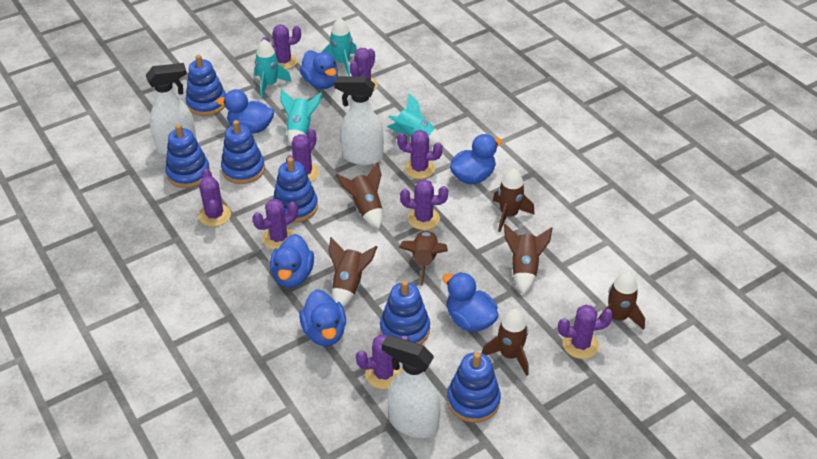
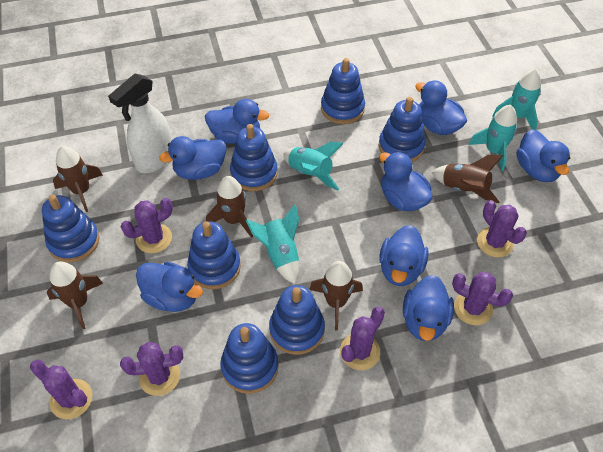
blue duck: [216,89,274,134] [270,234,314,287] [299,289,346,346] [300,51,338,89] [442,272,498,332] [450,134,502,184] = 6 -> [136,262,203,312] [159,136,227,180] [205,99,269,144] [379,152,432,211] [379,225,429,286] [403,275,454,341] [415,81,467,135] [517,129,570,182] = 8
blue stacking toy: [165,124,210,188] [186,55,226,116] [221,120,265,184] [273,157,318,223] [380,280,430,344] [447,352,501,423] = 6 -> [42,195,100,262] [187,221,241,289] [220,323,279,394] [230,124,278,191] [269,285,325,355] [321,58,365,124] [379,97,426,162] = 7
brown rocket: [328,237,377,307] [336,162,383,229] [399,230,448,286] [482,309,529,376] [493,168,535,232] [504,224,552,294] [598,272,645,330] = 7 -> [47,261,103,329] [53,146,103,212] [206,176,253,238] [309,261,363,331] [432,155,503,203] = 5
purple cactus: [199,169,231,227] [252,199,298,250] [262,25,301,70] [286,129,319,182] [350,48,378,91] [356,334,410,389] [397,130,443,179] [400,179,448,230] [558,304,613,359] = 9 -> [30,359,92,419] [120,342,183,396] [121,198,173,253] [340,306,385,370] [452,272,513,325] [477,200,527,257] = 6
white spray bottle: [146,63,197,155] [334,76,384,165] [382,335,440,438] = 3 -> [108,74,172,173] = 1

